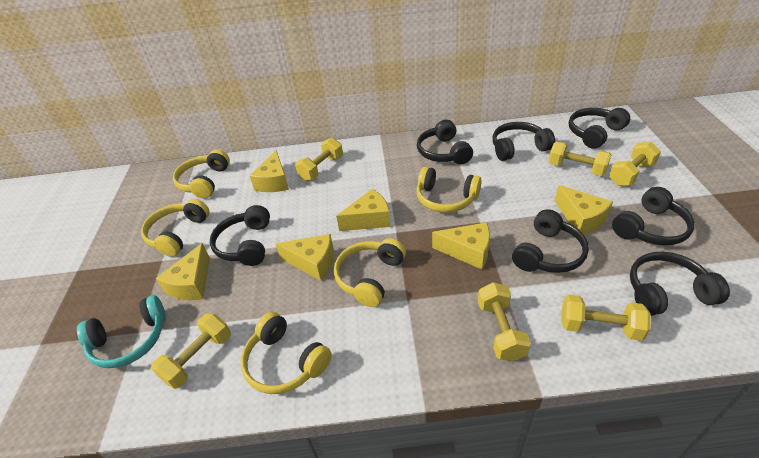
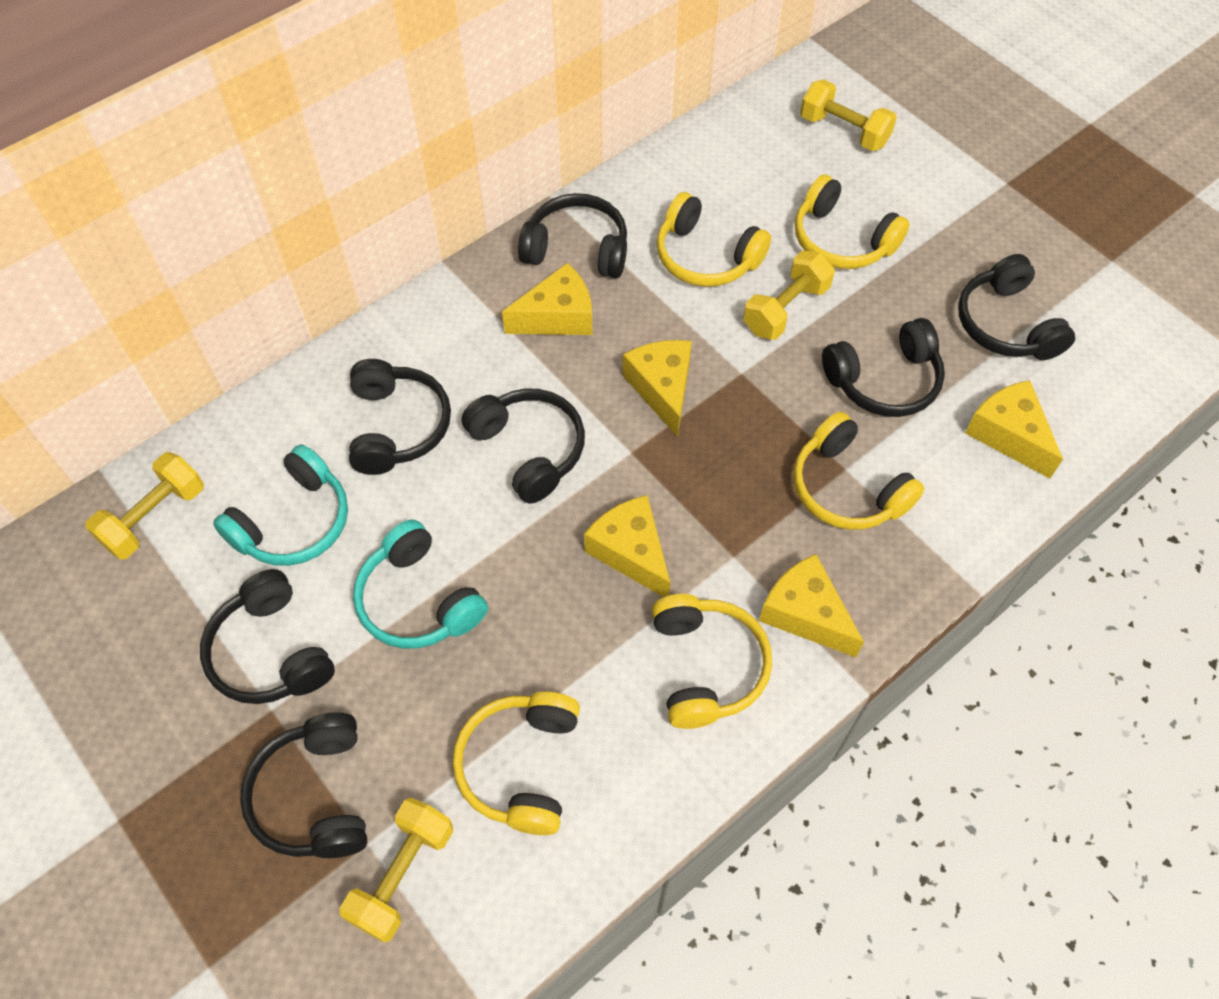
turquoise headphones: [77,295,166,368] = 1 -> [213,444,348,566] [353,520,488,649] = 2
yellow cheese: [156,243,210,300] [250,150,289,192] [276,234,334,281] [336,189,391,231] [432,222,490,269] [555,185,613,234] = 6 -> [502,263,592,335] [584,495,670,597] [623,340,692,437] [759,554,864,657] [965,380,1063,479] = 5
yellow dumbbell: [151,313,231,389] [295,138,343,181] [478,282,531,361] [548,141,611,176] [561,295,651,341] [609,142,661,186] = 6 -> [85,452,204,559] [339,798,453,943] [743,250,835,340] [800,79,897,151] = 4

